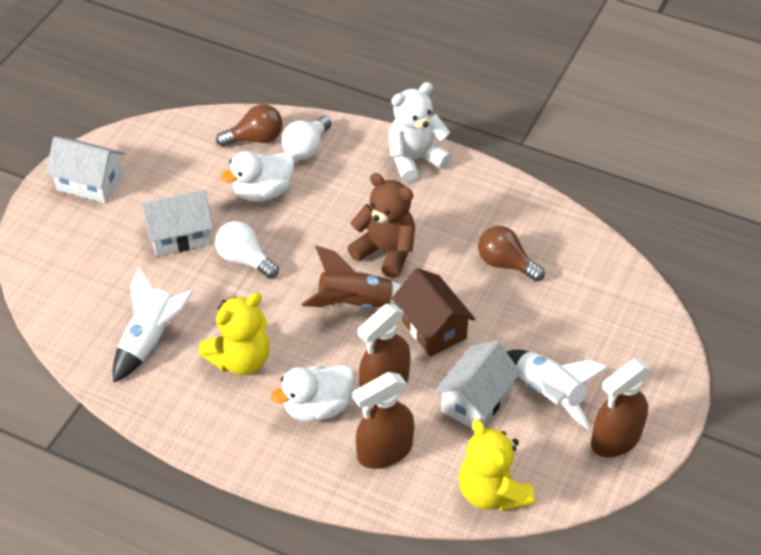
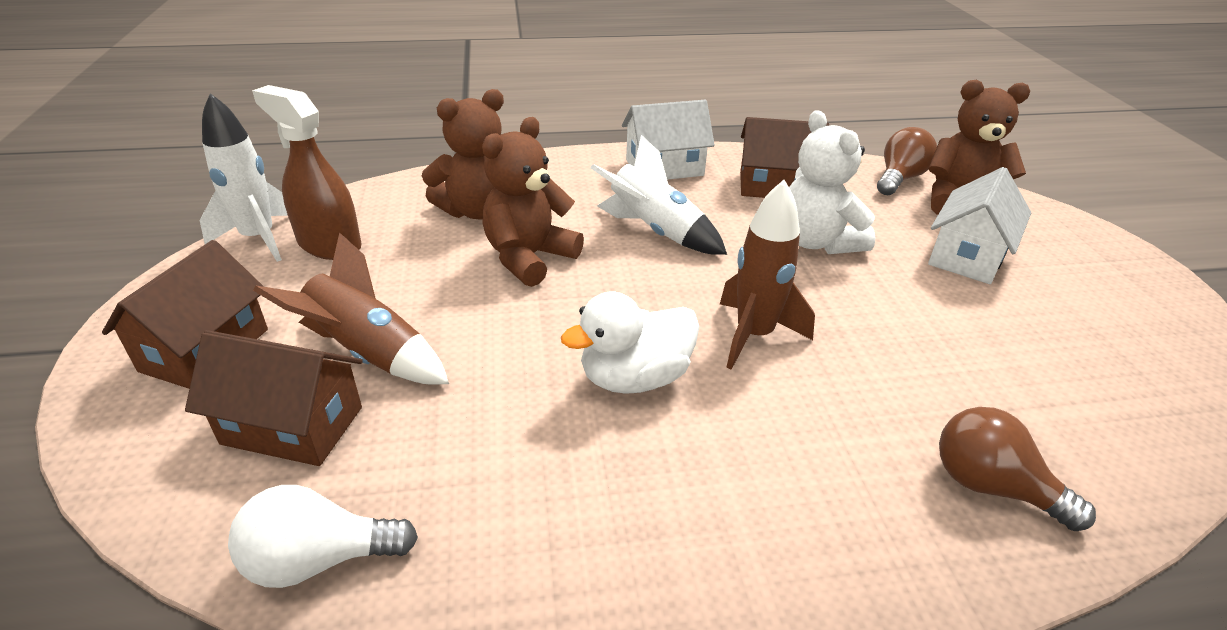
brown house: [392,268,475,357] = 1 -> [102,240,268,389] [185,330,363,466] [740,117,829,198] = 3
brown rocket: [302,246,402,309] = 1 -> [253,232,449,385] [720,180,815,370] = 2
brown spray bottle: [353,372,414,469] [358,304,410,387] [591,359,651,457] = 3 -> [252,85,362,260] = 1
brown teddy bear: [348,173,415,278] = 1 -> [422,89,504,220] [482,117,584,287] [928,80,1030,215] = 3
white duck: [221,151,295,202] [271,365,355,422] = 2 -> [561,291,699,394] = 1
white house: [46,136,125,203] [140,190,213,256] [434,341,521,429] = 3 -> [622,100,715,180] [928,167,1031,284] = 2
white light bulb: [215,221,279,278] [282,116,332,160] = 2 -> [228,485,418,588] = 1
yellow teddy bear: [199,293,269,375] [459,419,535,511] = 2 -> none = 0

